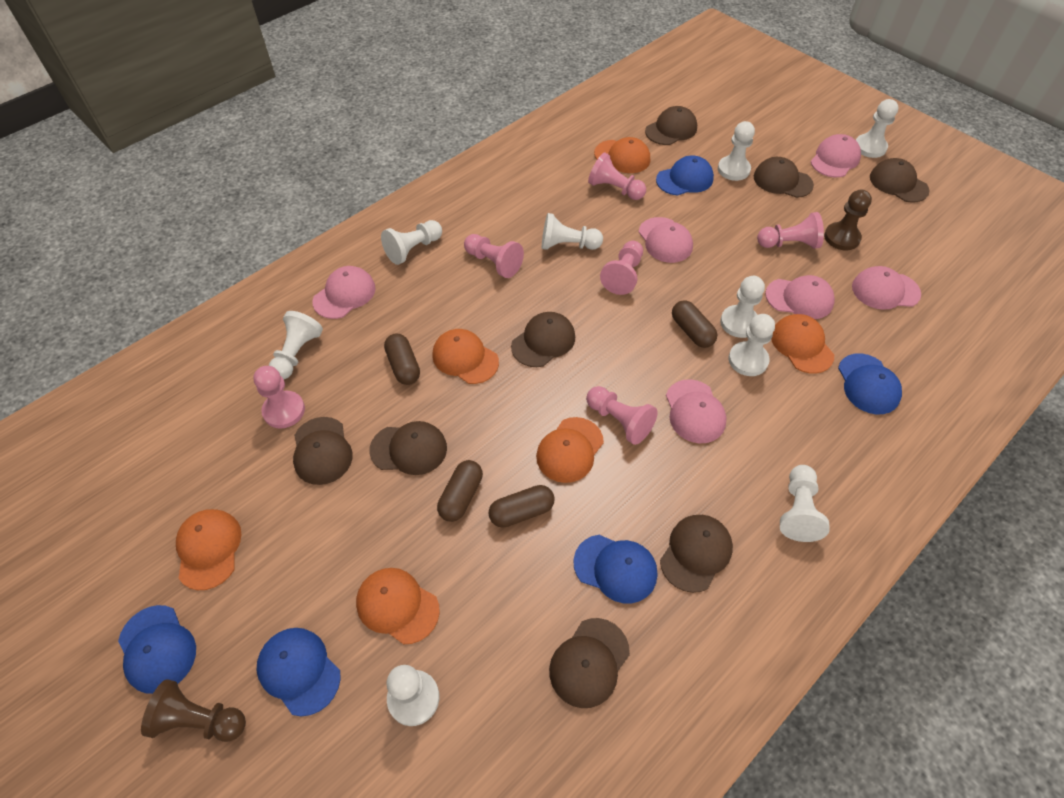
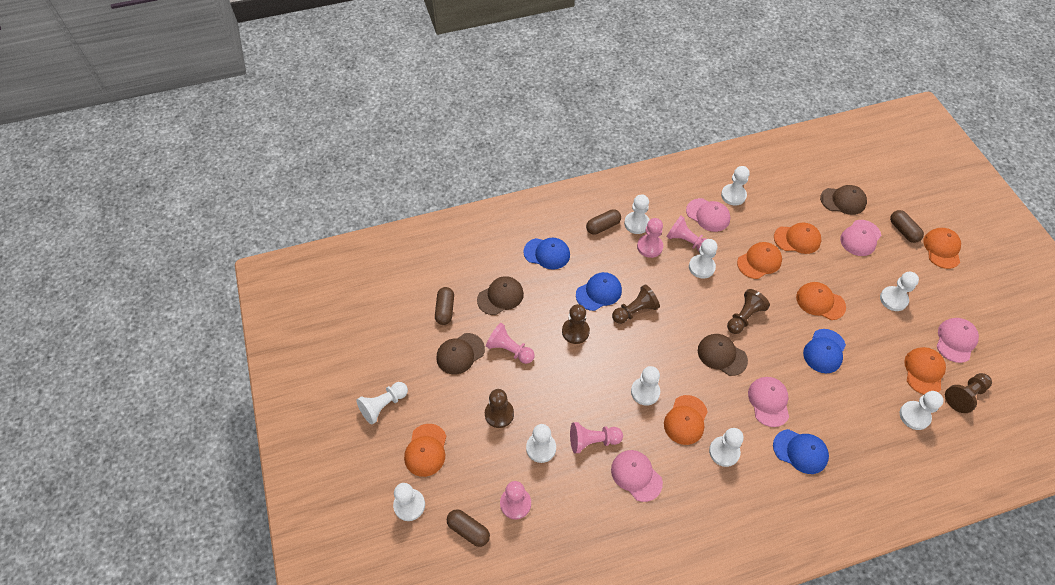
blue cap: [118,605,196,694] [256,628,341,716] [573,535,657,603] [656,155,714,196] [838,353,902,414] = 5 -> [523,238,570,270] [576,272,622,311] [773,429,829,474] [803,329,846,373] = 4
brown cap: [293,417,353,485] [369,421,447,475] [511,312,575,367] [549,618,630,708] [645,106,697,145] [660,515,733,593] [754,157,814,198] [870,158,930,202] = 8 -> [436,333,485,374] [477,276,524,315] [698,334,748,376] [820,185,867,215] = 4
brown pawn: [141,679,246,742] [824,190,872,250] = 2 -> [485,389,514,428] [562,304,590,344] [612,284,660,324] [727,289,770,334] [945,373,992,413] = 5
orange cap: [176,509,241,590] [356,568,440,644] [432,329,499,384] [536,417,604,483] [594,137,650,173] [771,314,834,374] = 6 -> [404,424,446,477] [664,395,708,445] [737,242,782,279] [774,223,821,254] [796,282,846,320] [904,347,946,395] [923,228,961,269] = 7
pink cap: [312,266,376,319] [639,217,693,263] [666,379,727,443] [765,275,835,319] [811,134,861,177] [852,266,921,310] = 6 -> [611,450,663,502] [686,198,730,232] [748,377,789,427] [840,220,881,256] [937,318,979,363] = 5
pink pawn: [253,366,305,429] [464,234,524,278] [586,386,658,445] [588,152,646,200] [600,241,643,295] [757,212,824,249] = 6 -> [486,323,535,364] [500,481,531,520] [570,422,623,453] [637,218,663,258] [666,216,706,251] = 5
white pawn: [269,311,323,380] [381,220,442,265] [386,665,439,726] [542,213,603,250] [718,121,755,181] [720,276,765,338] [729,314,775,376] [780,465,830,542] [856,99,899,158] = 9 -> [356,382,408,425] [393,483,425,521] [526,424,556,463] [624,194,649,234] [631,366,660,406] [689,239,717,279] [709,428,744,467] [721,166,750,206] [880,272,919,311] [900,391,944,430] = 10

